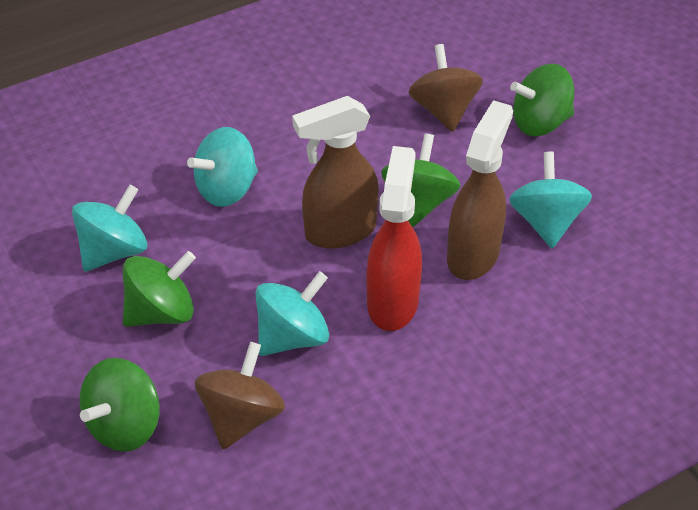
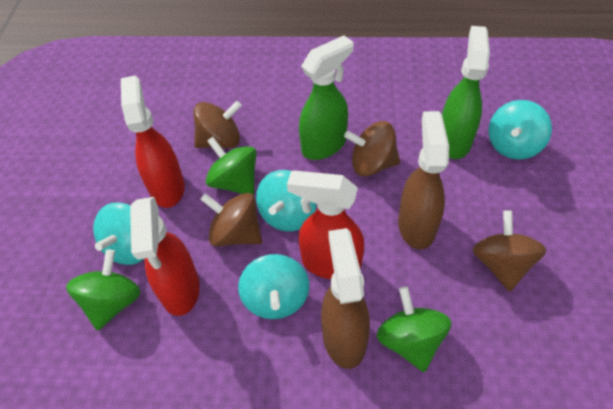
brown spinning top: [195,342,285,449] [408,44,483,132] = 2 -> [194,101,242,148] [200,193,262,247] [344,121,400,176] [473,210,547,292] = 4
green spinning top: [80,358,160,452] [123,251,196,327] [381,133,461,227] [510,64,574,136] = 4 -> [66,249,141,331] [206,137,257,196] [377,286,451,372] = 3
green spray bottle: none = 0 -> [299,36,354,160] [442,26,490,159] = 2
red spray bottle: [367,146,422,331] = 1 -> [121,75,185,208] [130,197,200,316] [287,171,364,279] = 3

